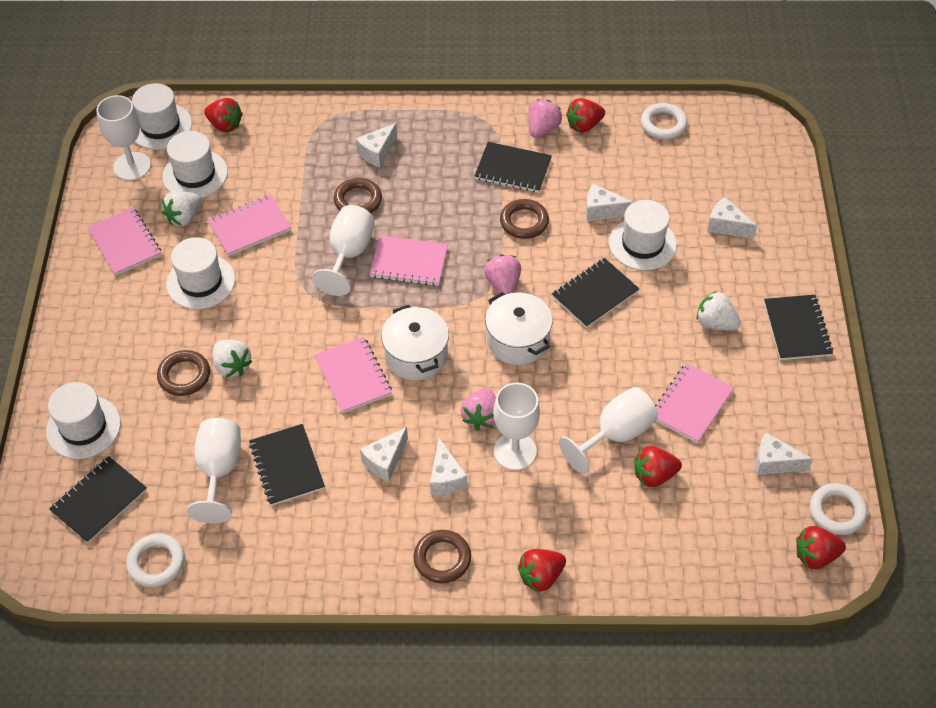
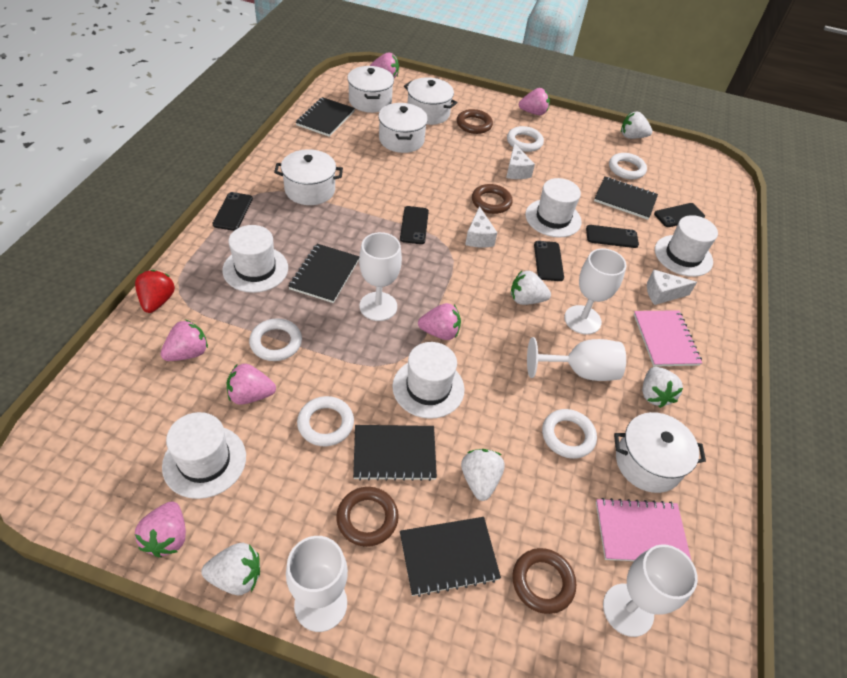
black phone: none = 0 -> [212,192,253,231] [400,206,429,244] [534,241,564,281] [586,225,639,248] [654,203,705,227] = 5
pink notebook: [87,207,161,276] [208,195,291,256] [315,337,392,413] [369,235,448,286] [655,363,734,443] = 5 -> [596,498,691,561] [634,310,702,367] = 2
pink strawberry: [461,388,496,431] [484,254,521,295] [529,99,562,138] = 3 -> [135,501,186,557] [160,320,208,361] [227,364,276,405] [370,53,399,78] [418,303,461,340] [519,88,550,115] = 6
red strawberry: [204,98,243,132] [518,549,566,592] [566,98,605,133] [634,446,682,487] [796,526,846,569] = 5 -> [135,270,175,313] = 1
white cheese: [356,123,397,167] [360,427,408,481] [430,438,468,495] [586,184,634,221] [707,197,757,239] [756,432,813,475] = 6 -> [465,206,497,248] [506,143,535,179] [647,270,697,305] = 3
white pot: [381,305,449,380] [485,292,553,365] = 2 -> [274,149,343,205] [347,66,394,113] [378,103,428,153] [404,77,457,125] [614,412,706,493] = 5
white ring: [126,534,185,587] [641,103,688,139] [810,483,867,535] = 3 -> [249,318,302,361] [297,396,354,446] [507,126,544,152] [542,409,597,459] [609,153,647,179] = 5
white strawberry: [162,191,201,226] [213,340,253,377] [697,291,741,331] = 3 -> [201,543,260,595] [461,449,505,501] [511,271,551,305] [621,112,653,139] [642,367,683,408] = 5

